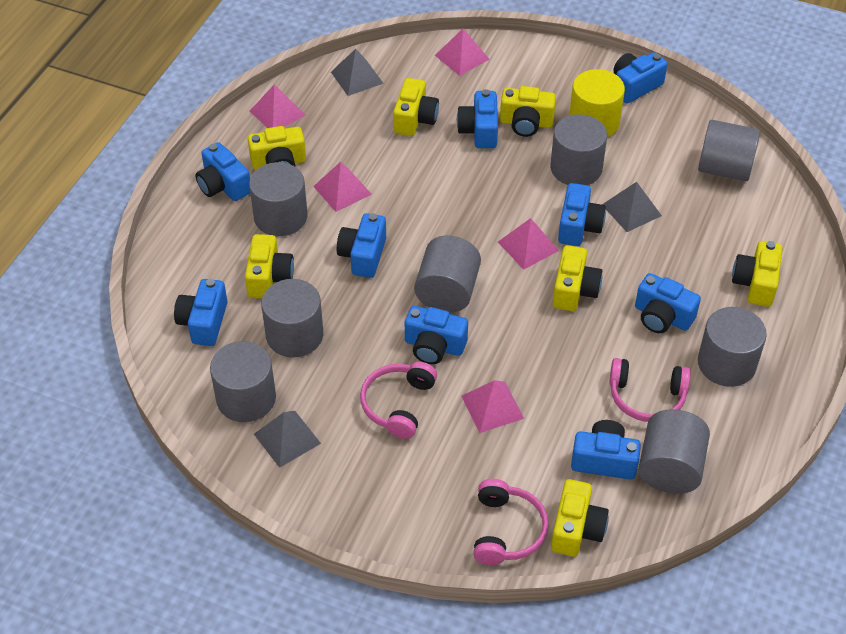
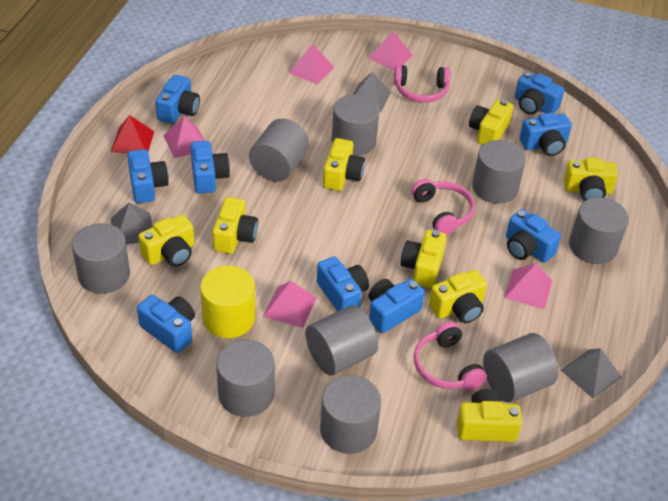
grey cylinder: [210,341,276,422] [249,162,308,236] [261,279,323,358] [414,236,481,313] [550,114,607,185] [638,409,710,494] [698,120,760,181] [698,307,767,387] = 8 -> [72,223,130,294] [216,340,275,417] [249,119,309,182] [305,305,378,376] [320,375,381,454] [332,94,379,156] [472,140,526,204] [483,333,559,403] [569,197,629,264] = 9
red pyramid: none = 0 -> [111,115,154,154] = 1
yellow camera: [245,234,294,299] [248,126,306,170] [393,78,439,136] [500,86,556,137] [551,479,609,557] [553,245,602,311] [732,241,782,307] = 7 -> [138,214,194,267] [212,197,258,254] [323,138,365,191] [401,230,447,288] [429,270,487,323] [457,389,522,442] [469,99,513,145] [563,158,618,201] = 8

